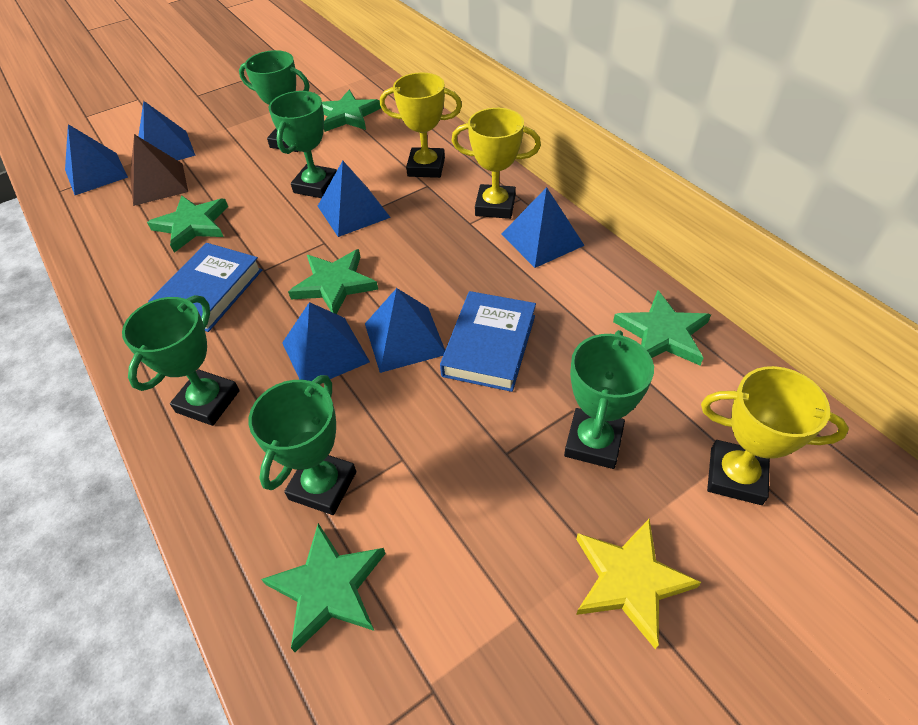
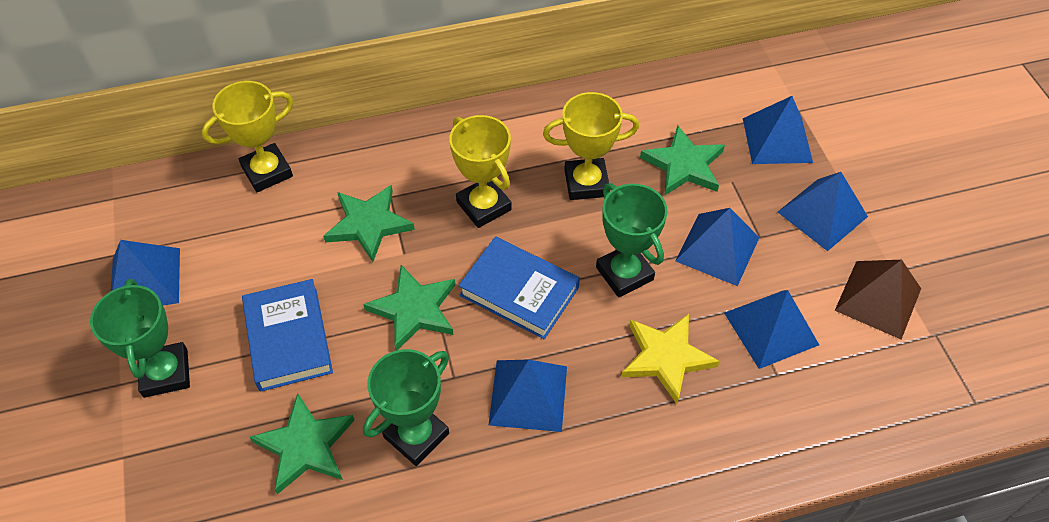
green star: [147,195,228,253] [261,523,386,652] [288,249,378,314] [322,90,381,132] [613,290,711,365] = 5 -> [250,393,354,494] [323,185,415,262] [363,265,455,351] [640,125,725,196] = 4
green trophy: [122,295,240,426] [239,50,310,152] [249,375,356,515] [269,91,337,198] [564,330,654,469] = 5 -> [90,279,190,398] [363,349,449,466] [596,183,668,298] = 3

